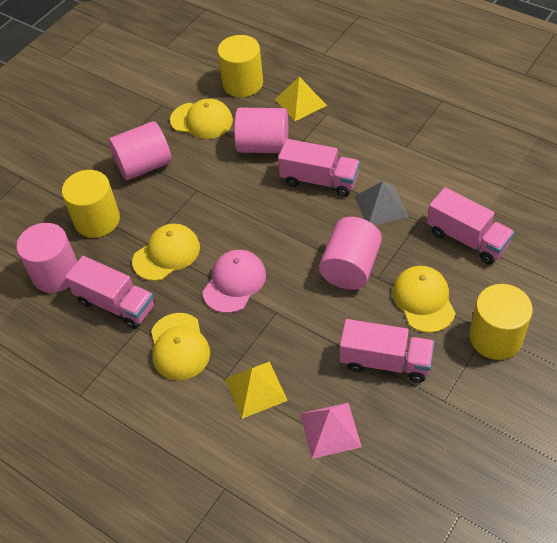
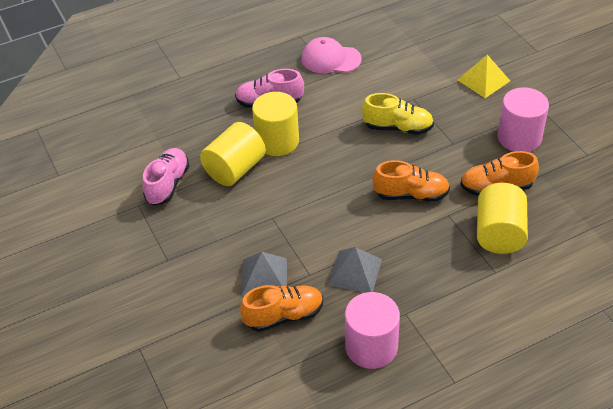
grey pyramid: [355,181,408,225] = 1 -> [242,252,287,296] [328,247,382,293] = 2
orange shoe: none = 0 -> [240,285,323,332] [373,160,450,202] [460,151,539,196] = 3
pink cylinder: [17,223,77,293] [109,121,172,180] [234,108,288,153] [319,217,382,290] = 4 -> [345,292,400,369] [498,87,549,152] = 2
pink pyramid: [300,403,362,459] = 1 -> none = 0
pink shoe: none = 0 -> [142,148,189,205] [235,69,304,108] = 2
pink truck: [65,256,155,329] [278,139,360,197] [340,319,434,383] [427,187,514,264] = 4 -> none = 0
yellow cap: [132,224,200,281] [151,313,210,380] [170,98,233,139] [392,266,456,333] = 4 -> none = 0
yellow pyramid: [225,361,288,419] [275,77,327,121] = 2 -> [458,55,510,98] = 1
yellow shoe: none = 0 -> [362,93,434,135] = 1

